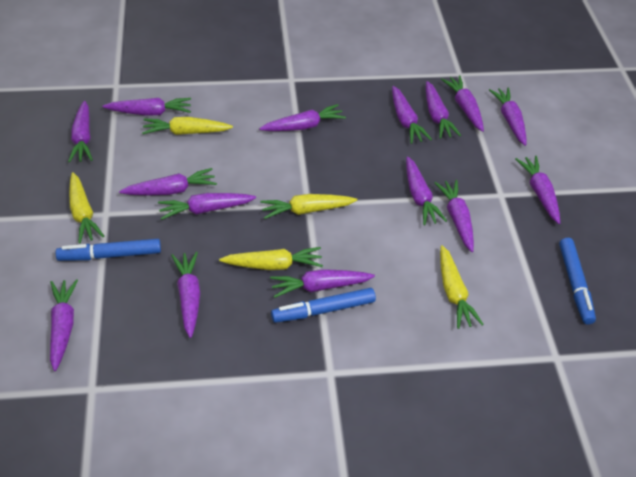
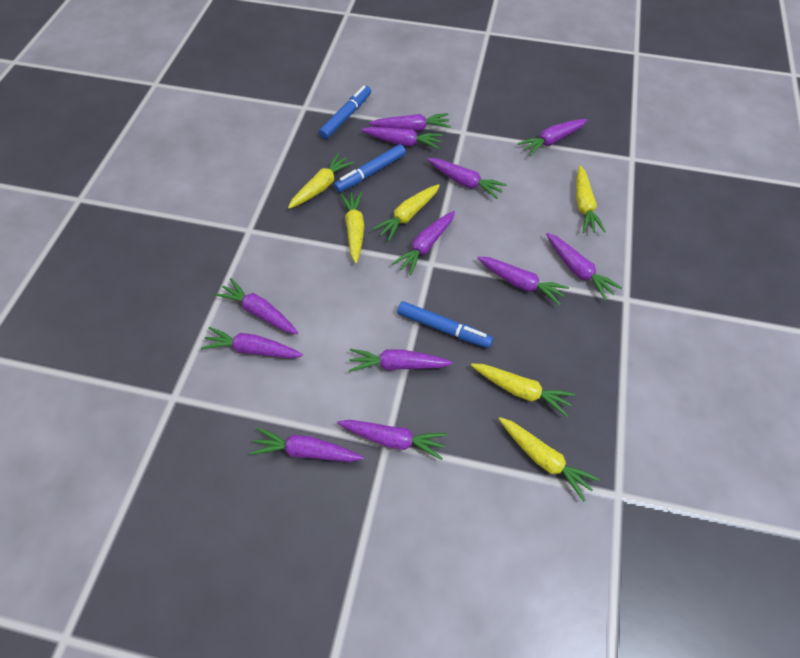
purple carrot: [50,279,78,371] [68,101,93,163] [102,98,191,116] [119,168,217,195] [158,193,256,220] [171,252,200,338] [259,104,346,131] [270,269,375,298] [392,86,432,144] [406,157,447,225] [426,81,461,139] [435,180,474,252] [441,75,484,132] [489,87,527,146] [515,156,560,224] = 15 -> [201,327,303,358] [215,278,298,334] [250,428,363,462] [337,420,447,460] [349,348,453,372] [361,127,442,149] [370,113,451,131] [392,211,455,275] [427,158,507,199] [477,256,569,305] [517,119,588,156] [546,233,622,301] = 12
yellow carrot: [69,172,105,244] [142,117,233,135] [219,247,323,270] [260,194,357,219] [440,245,484,329] = 5 -> [288,153,354,209] [340,191,364,264] [372,184,440,241] [471,364,575,417] [499,417,600,501] [576,166,606,233] = 6

